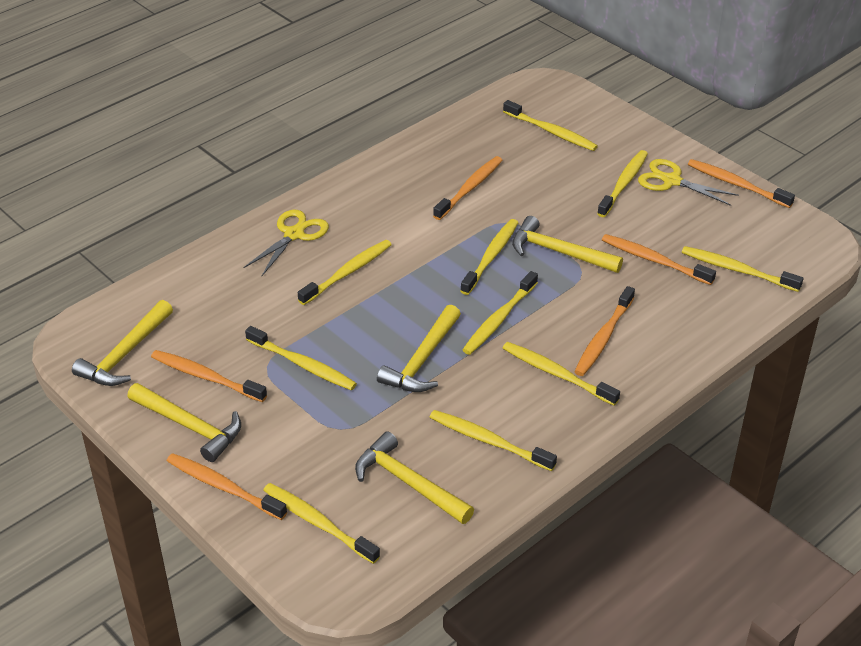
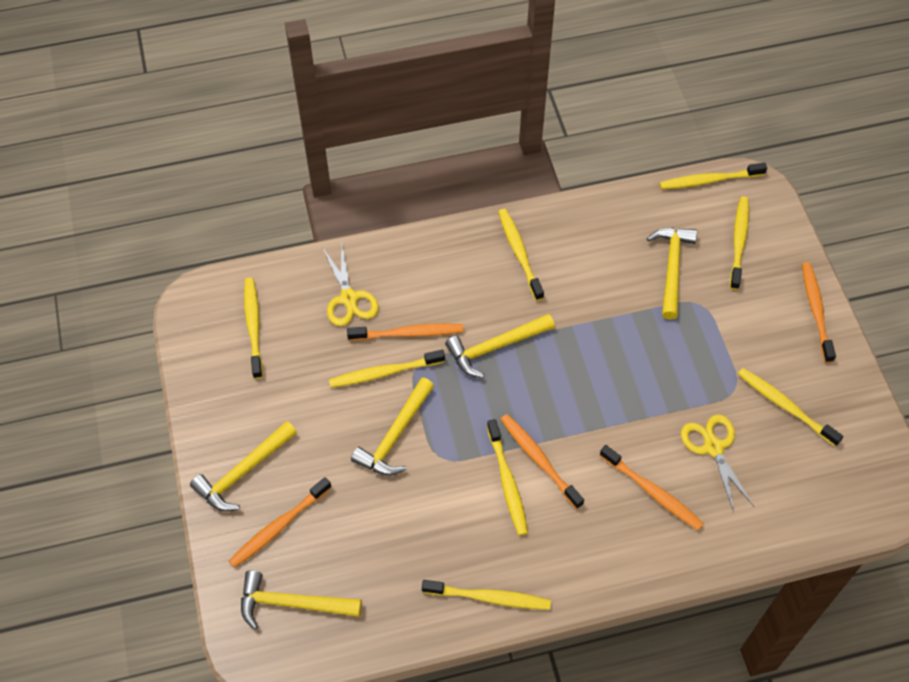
orange toothbrush: [151,350,267,402] [167,453,287,520] [433,156,502,220] [574,286,635,376] [602,234,716,285] [688,159,795,208] = 6 -> [229,477,332,568] [347,323,464,341] [500,414,584,509] [599,445,704,531] [802,262,836,363] = 5
yellow toothbrush: [245,326,357,391] [263,483,380,564] [298,240,392,305] [430,410,557,471] [461,219,519,295] [462,271,538,355] [503,100,598,151] [503,342,620,406] [597,150,648,217] [682,246,803,292] = 10 -> [244,278,263,379] [329,350,445,388] [422,580,551,610] [487,419,528,536] [498,209,544,301] [660,163,767,189] [730,196,749,290] [738,368,843,447] = 8

